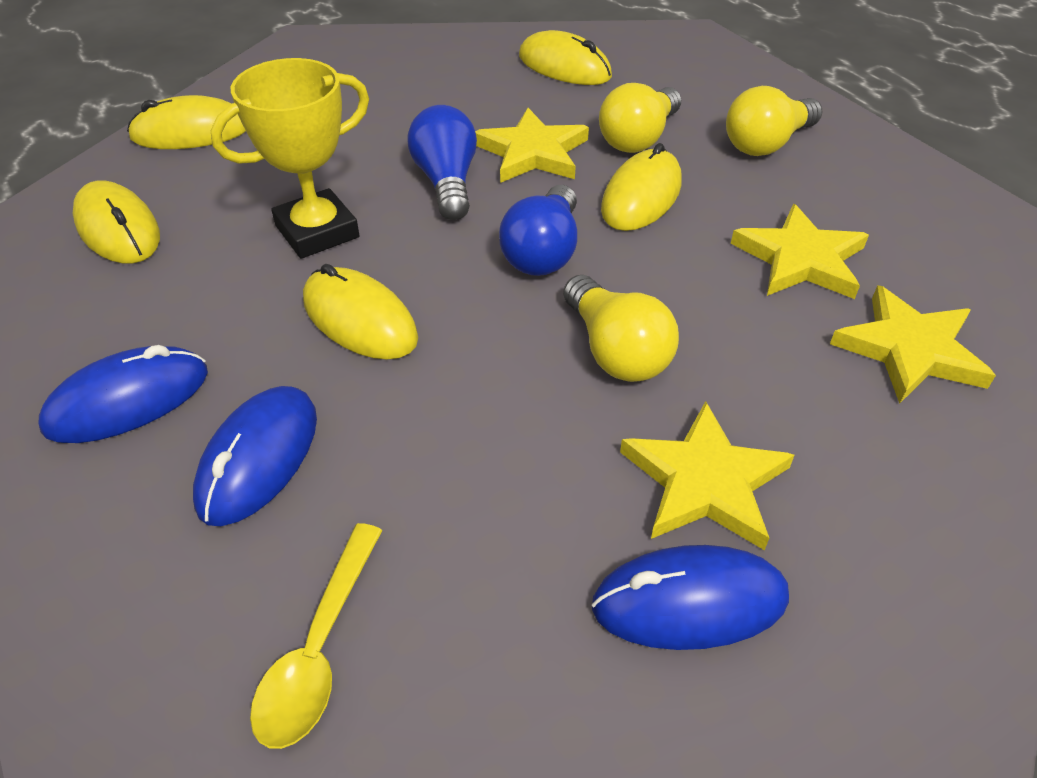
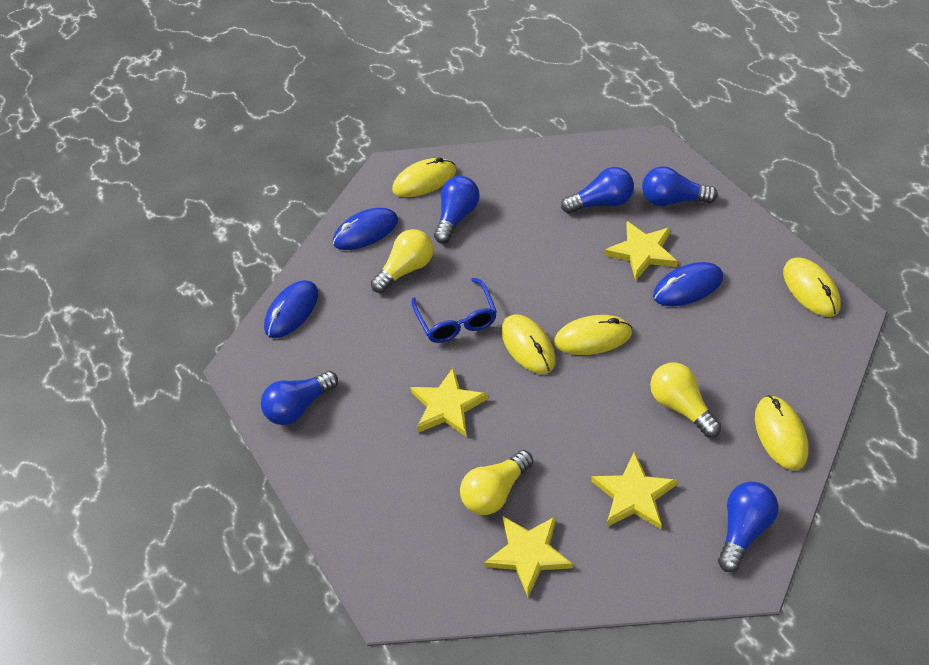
blue glasses: none = 0 -> [411,278,497,343] = 1
blue light bulb: [407,105,477,220] [499,185,577,276] = 2 -> [261,371,338,425] [434,176,480,244] [561,167,634,214] [642,166,718,206] [718,481,778,572] = 5
yellow spoon: [250,523,382,749] = 1 -> none = 0
yellow trophy: [211,58,369,259] = 1 -> none = 0

